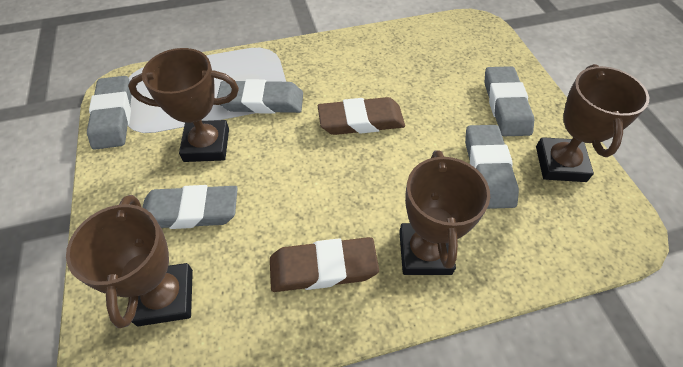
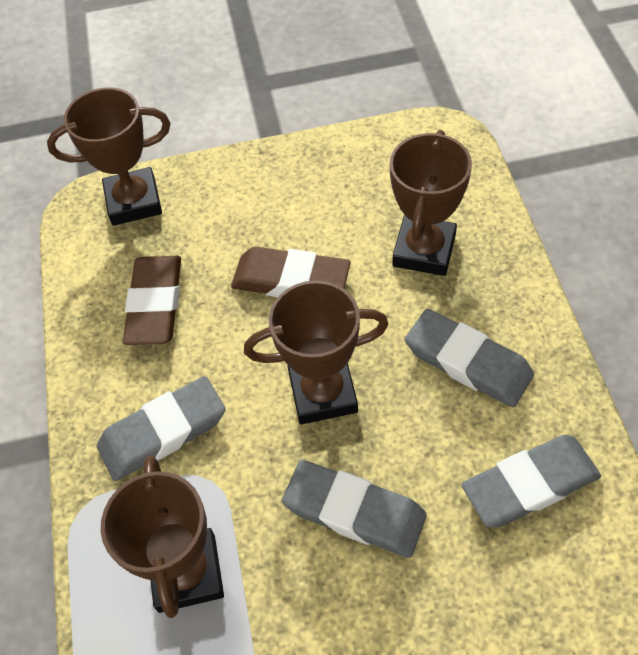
grey eraser: [87,76,132,150] [142,185,238,229] [217,79,303,114] [465,125,519,209] [484,66,534,136] = 5 -> [97,376,226,481] [282,460,427,558] [405,309,534,407] [462,435,601,528] = 4

